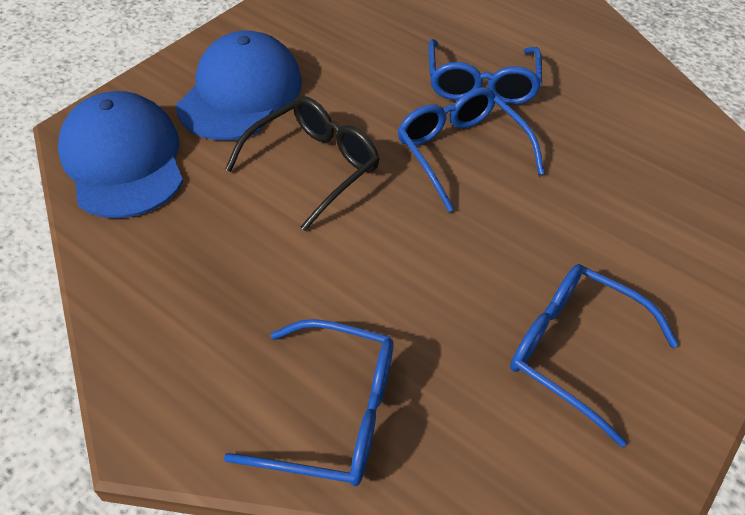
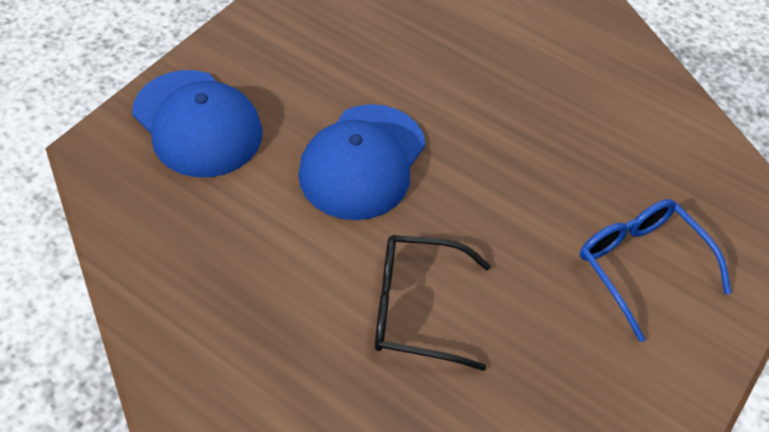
blue glasses: [224,319,394,486] [398,87,545,212] [429,39,542,105] [510,264,679,447] = 4 -> [580,199,731,342] = 1

